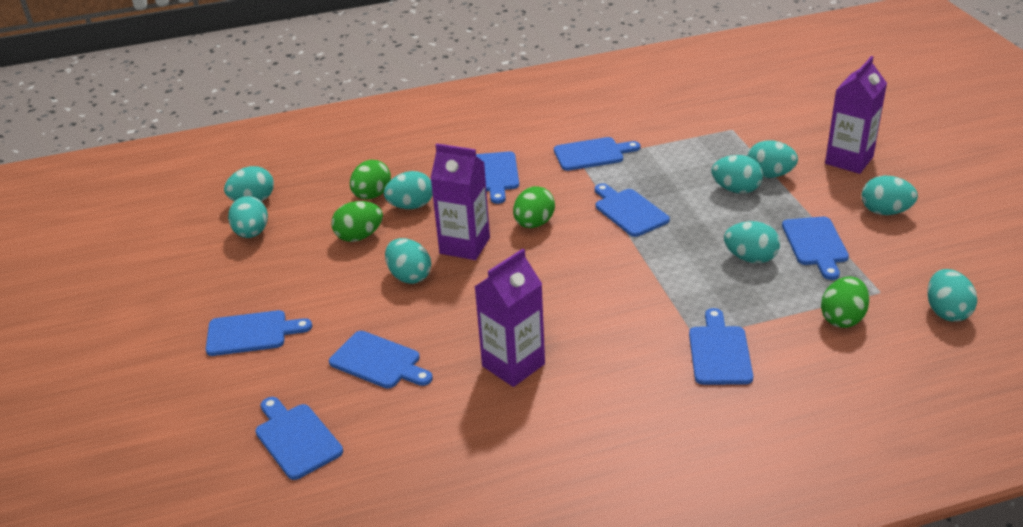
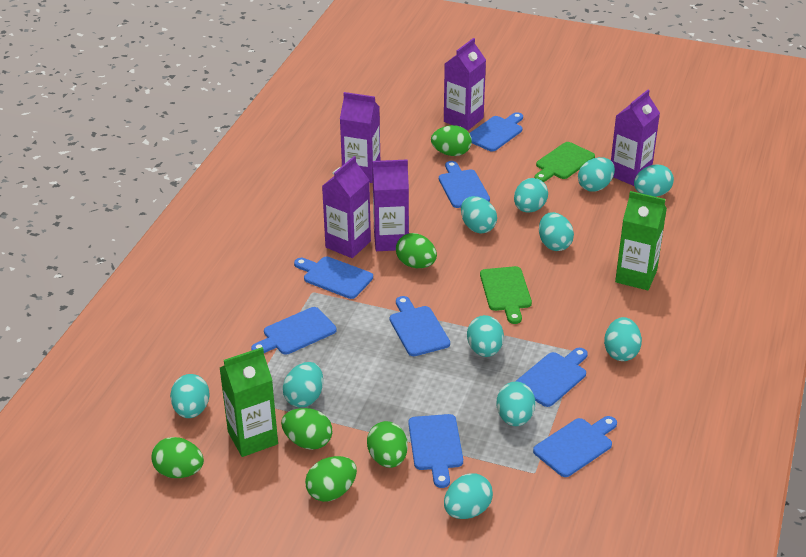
green carton: none = 0 -> [220,347,278,457] [615,191,667,290] = 2
green cutting board: none = 0 -> [480,266,532,324] [534,142,595,182] = 2
green egg: [331,201,383,242] [350,160,391,199] [513,186,555,228] [821,276,869,328] = 4 -> [151,437,204,478] [281,408,332,450] [305,456,357,502] [367,421,408,468] [396,233,437,268] [431,125,472,156] = 6
purple carton: [431,144,490,260] [474,249,545,387] [825,56,887,174] = 3 -> [322,156,371,258] [340,92,380,183] [372,160,409,251] [444,38,486,131] [611,90,660,186] = 5
turquoise egg: [224,166,274,201] [228,196,268,238] [384,171,433,209] [385,238,431,284] [712,155,763,194] [724,221,780,263] [747,140,798,178] [862,176,918,215] [927,269,977,322] = 9 -> [170,374,210,418] [283,362,323,407] [444,473,493,519] [461,196,497,233] [467,315,504,357] [497,382,535,426] [514,178,548,213] [539,212,574,251] [578,157,615,192] [604,317,642,361] [634,164,674,197] = 11

